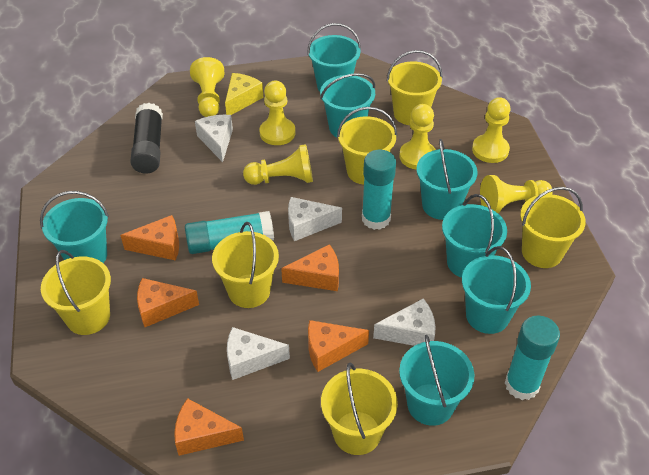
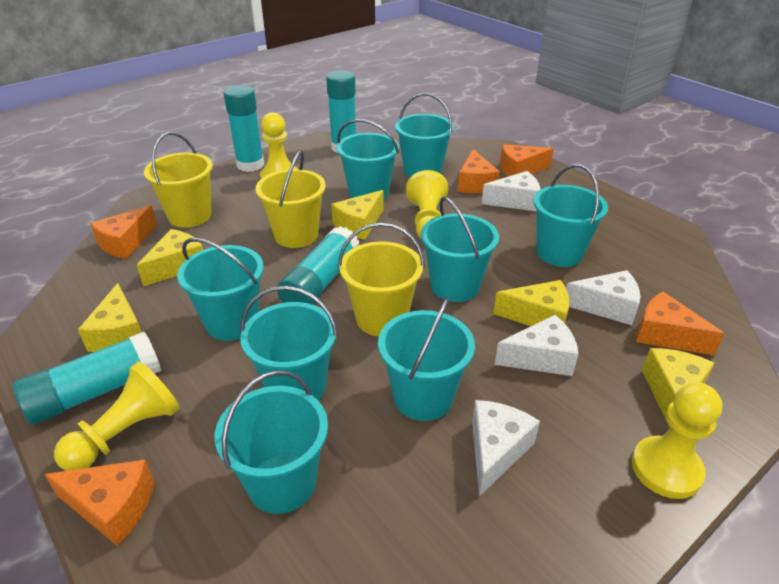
black glue stick: [130,103,163,174] = 1 -> none = 0
turquoise bucket: [40,191,109,263] [307,23,361,92] [320,73,375,138] [399,335,474,426] [417,139,478,220] [442,194,507,278] [462,246,531,334] = 7 -> [177,238,264,341] [215,370,328,514] [240,286,338,401] [337,119,399,200] [378,297,475,421] [395,93,454,177] [421,196,499,302] [533,164,608,267] = 8
turquoise glue stick: [185,211,274,254] [362,149,396,230] [505,316,560,400] = 3 -> [13,332,161,424] [224,85,264,172] [277,226,359,305] [326,71,356,153] = 4
yellow bucket: [41,250,111,335] [212,222,279,308] [321,362,398,455] [337,107,397,185] [387,50,442,125] [520,187,586,268] = 6 -> [144,132,213,228] [256,150,326,248] [338,222,425,336] = 3
yellow cheese: [225,73,263,115] = 1 -> [78,283,141,352] [136,229,203,287] [331,190,384,240] [493,280,569,326] [642,348,715,428] = 5
yellow pawn: [190,57,225,117] [243,144,313,185] [259,81,295,145] [399,104,436,170] [472,97,510,163] [480,175,553,213] = 6 -> [54,361,180,471] [260,112,297,179] [406,170,448,239] [632,382,722,499] = 4

